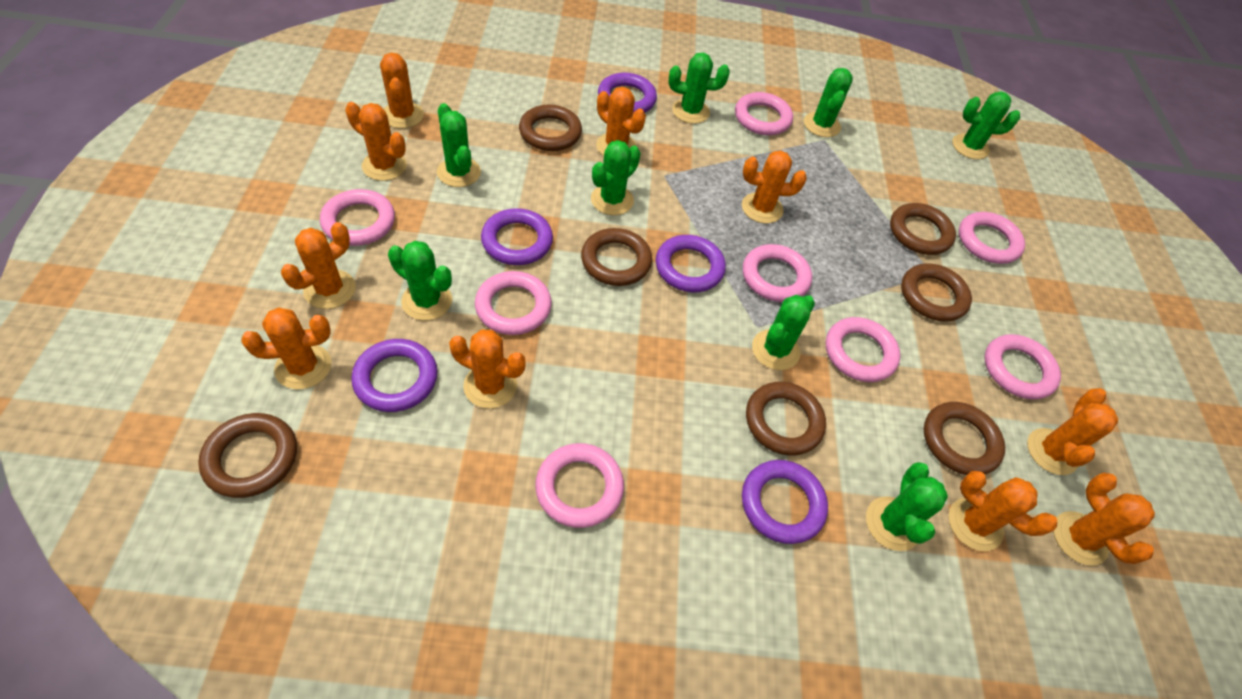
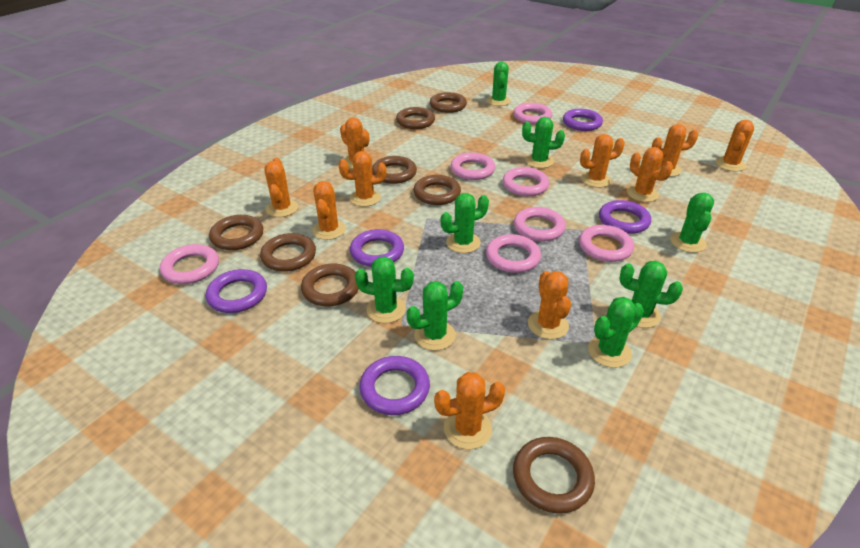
brown ring: [198,413,297,498] [519,105,582,151] [581,228,652,286] [746,382,826,456] [890,203,956,255] [901,263,972,322] [924,402,1005,475] = 7 -> [209,215,263,250] [260,233,316,272] [301,264,359,306] [372,156,417,184] [396,107,435,129] [414,175,461,205] [430,92,467,113] [513,437,595,513] = 8
pink ring: [320,189,395,246] [475,271,552,335] [535,443,624,528] [735,92,793,135] [743,244,812,302] [826,317,901,382] [959,212,1025,264] [984,334,1061,400] = 8 -> [160,244,219,284] [451,152,495,180] [486,234,541,273] [502,167,549,196] [513,103,552,124] [514,207,566,241] [579,225,634,262] = 7

